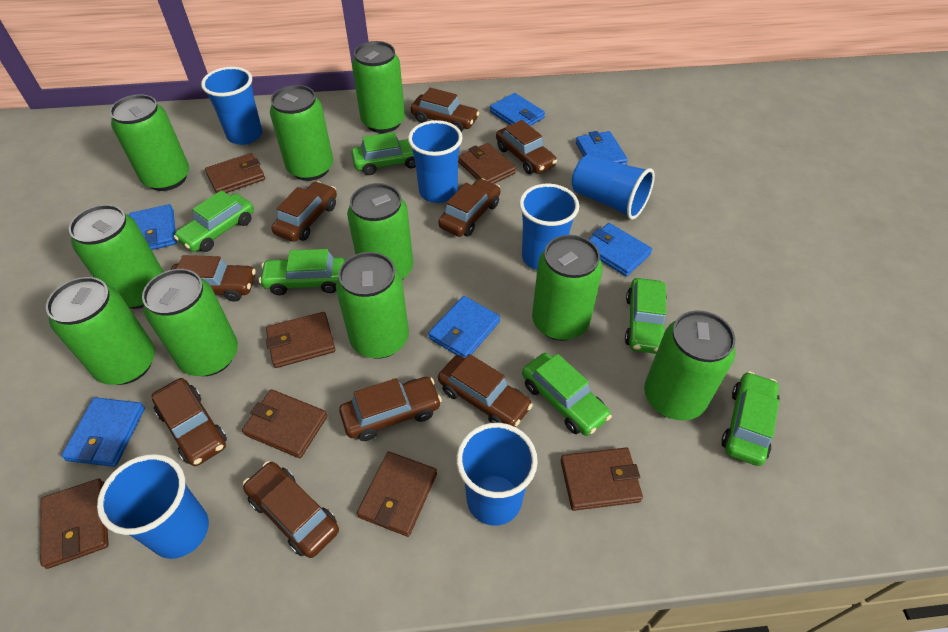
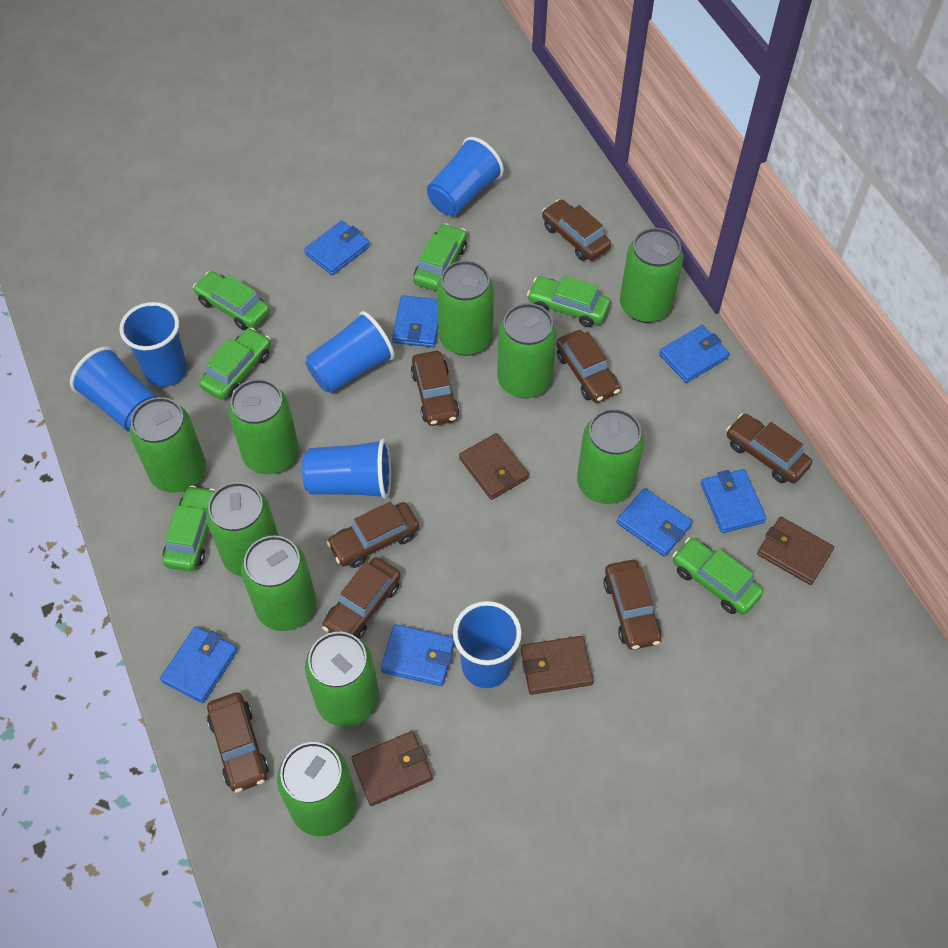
blue wallet: [61,397,145,467] [129,204,177,250] [428,296,500,358] [490,93,545,126] [576,131,628,165] [589,223,652,277] = 6 -> [160,626,238,703] [304,220,370,275] [381,624,455,686] [392,295,439,347] [617,488,693,557] [659,325,730,383] [701,469,767,533] = 7
brown car: [152,378,227,466] [170,255,256,302] [243,461,339,558] [271,181,337,242] [339,377,442,441] [411,88,479,132] [438,178,501,237] [438,354,533,427] [496,120,557,174] = 9 -> [207,692,269,793] [322,557,401,639] [326,502,419,568] [411,351,459,426] [542,199,611,261] [556,330,620,403] [603,560,661,650] [726,413,812,483] = 8
brown wallet: [40,479,109,569] [205,153,265,193] [242,390,327,458] [266,312,335,368] [357,451,437,537] [458,143,516,184] [561,447,643,511] = 7 -> [351,731,433,806] [459,433,529,500] [521,636,593,695] [757,517,834,585] = 4

